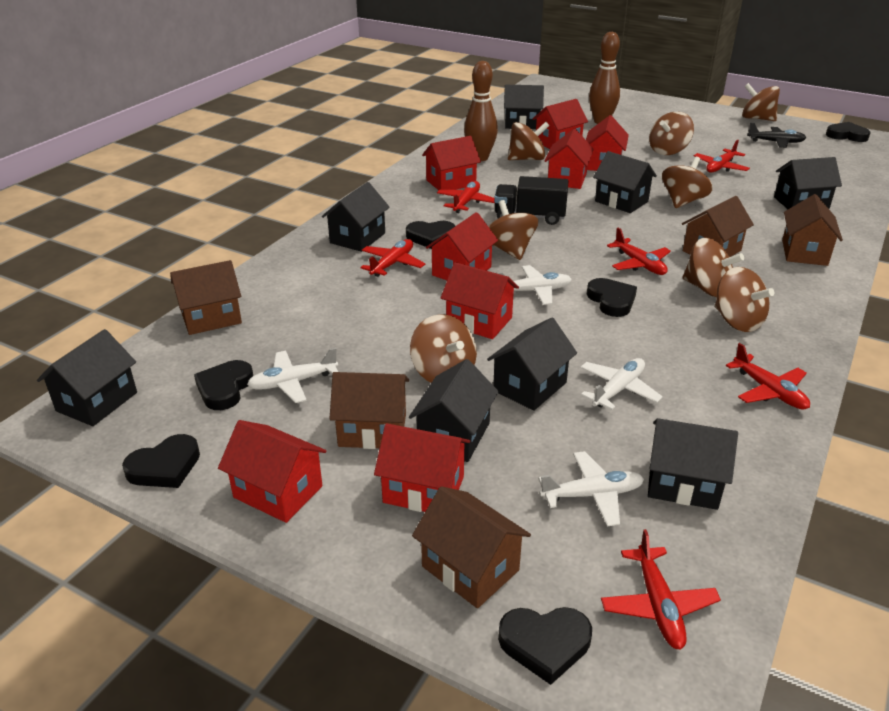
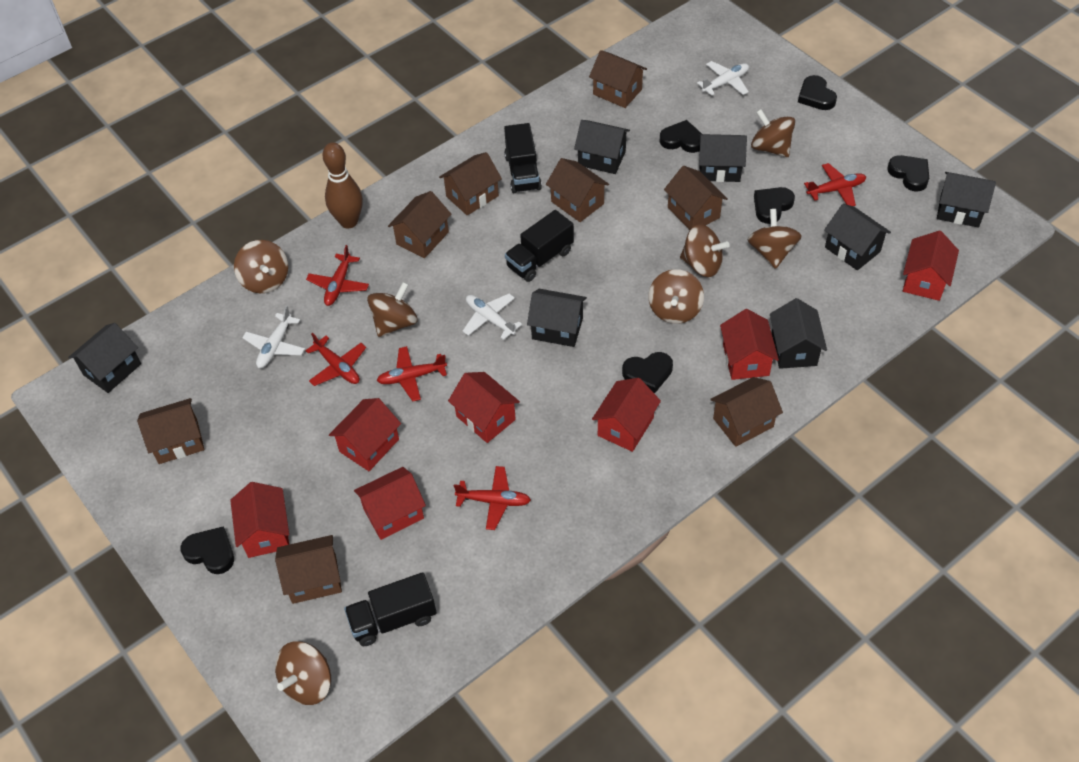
black house: [37,329,137,426] [322,182,390,252] [409,359,499,462] [487,318,577,411] [504,85,544,129] [593,151,657,213] [648,418,738,510] [774,157,842,209] = 8 -> [68,323,141,393] [527,289,587,347] [574,120,630,174] [699,134,747,182] [770,298,827,369] [824,204,891,270] [937,172,996,228] = 7
black plane: [747,123,806,148] = 1 -> none = 0
black truck: [494,176,568,225] = 1 -> [344,572,437,646] [504,123,542,193] [505,210,574,282] = 3
brown bowling pin: [464,61,498,161] [589,32,620,124] = 2 -> [322,142,363,228] = 1
brown house: [170,260,242,335] [329,372,409,449] [412,486,531,608] [682,196,754,257] [782,194,843,266] = 5 -> [137,398,205,464] [275,535,342,604] [388,191,451,258] [439,152,502,216] [546,158,609,222] [589,50,647,108] [664,166,728,230] [710,377,783,447] = 8
brown spinning top: [410,314,477,383] [488,200,538,260] [508,122,549,160] [649,112,694,155] [662,157,713,208] [682,238,744,297] [715,267,774,332] [742,83,780,121] = 8 -> [234,240,288,293] [275,641,331,705] [367,282,418,337] [649,269,704,324] [680,224,730,277] [747,209,802,269] [751,109,795,157] = 7
red house: [218,420,326,523] [374,423,470,512] [422,136,481,190] [426,212,498,280] [441,262,519,339] [533,99,588,149] [545,129,594,189] [586,115,629,171] = 8 -> [230,482,289,558] [329,398,401,471] [354,467,426,540] [448,372,520,443] [592,378,661,452] [720,309,779,380] [903,230,959,301] = 7
red plane: [360,239,425,277] [437,181,495,213] [601,529,721,650] [607,228,671,275] [694,140,750,173] [726,343,810,410] = 6 -> [305,333,366,386] [306,245,369,306] [377,346,447,401] [454,466,531,530] [804,163,866,206] = 5
white plane: [247,348,338,403] [497,265,572,305] [538,451,644,527] [580,358,663,410] = 4 -> [242,306,305,368] [463,293,522,340] [697,61,749,96] = 3

